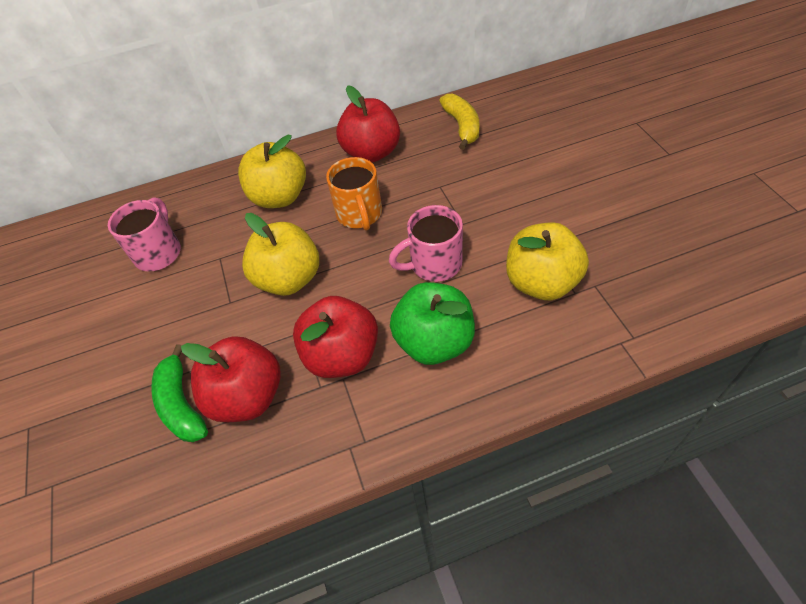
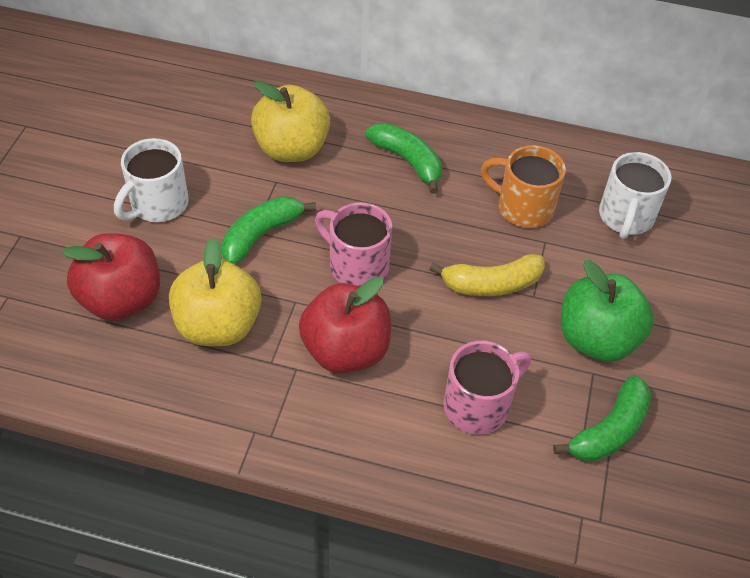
green banana: [151,344,208,442] = 1 -> [222,196,316,265] [365,123,442,194] [553,375,651,462] = 3
red apple: [181,336,281,422] [293,296,378,378] [336,85,400,162] = 3 -> [62,233,160,321] [299,277,391,373] = 2
white mug: none = 0 -> [114,138,189,222] [599,152,671,239] = 2
yellow apple: [238,135,306,208] [242,213,319,296] [506,222,589,300] = 3 -> [169,238,261,346] [251,81,330,162] = 2

